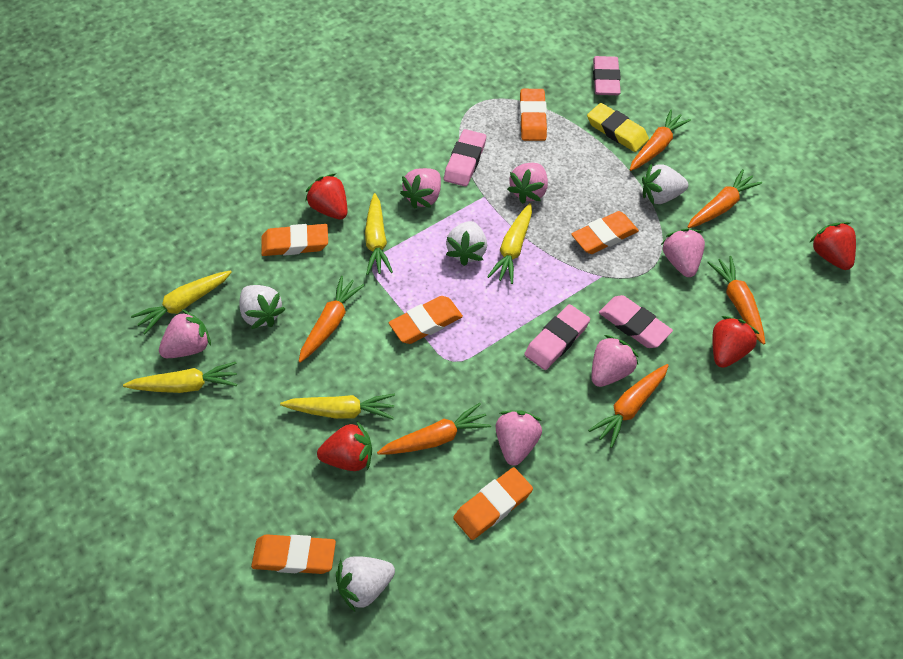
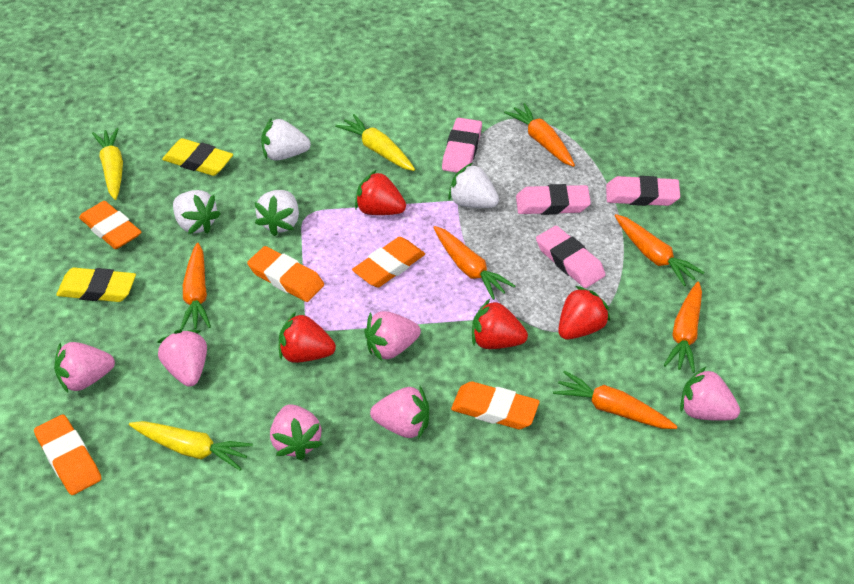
orange eraser: [251,534,336,574] [261,224,328,256] [389,296,463,344] [453,467,533,540] [520,89,547,141] [571,211,639,254] = 6 -> [34,414,102,495] [79,201,142,249] [247,246,324,302] [352,237,425,287] [451,381,540,429] = 5
yellow carrot: [123,362,237,393] [131,270,232,334] [280,394,395,419] [365,193,393,275] [487,203,532,284] = 5 -> [92,128,123,200] [129,421,253,470] [335,114,415,171] = 3
yellow eraser: [587,103,649,152] = 1 -> [56,268,136,302] [162,138,233,176] = 2

